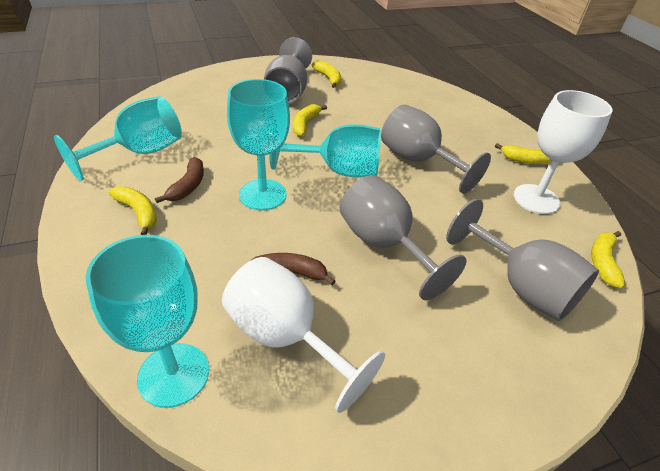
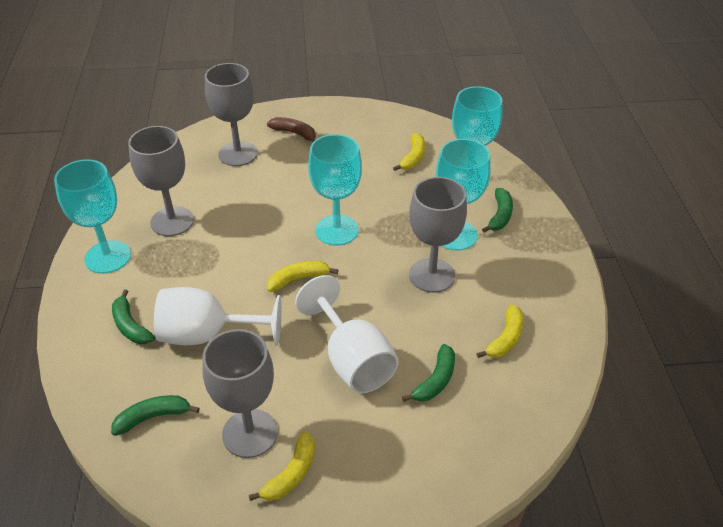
brown banana: [155,157,204,203] [250,253,335,285] = 2 -> [267,117,316,142] = 1
green banana: none = 0 -> [111,395,200,436] [112,289,155,344] [402,344,455,402] [482,188,513,233] = 4
yellow banana: [109,186,157,235] [293,104,327,137] [312,60,341,88] [495,143,551,164] [591,231,625,288] = 5 -> [249,431,315,501] [267,261,338,292] [393,133,425,171] [477,304,524,358] = 4

